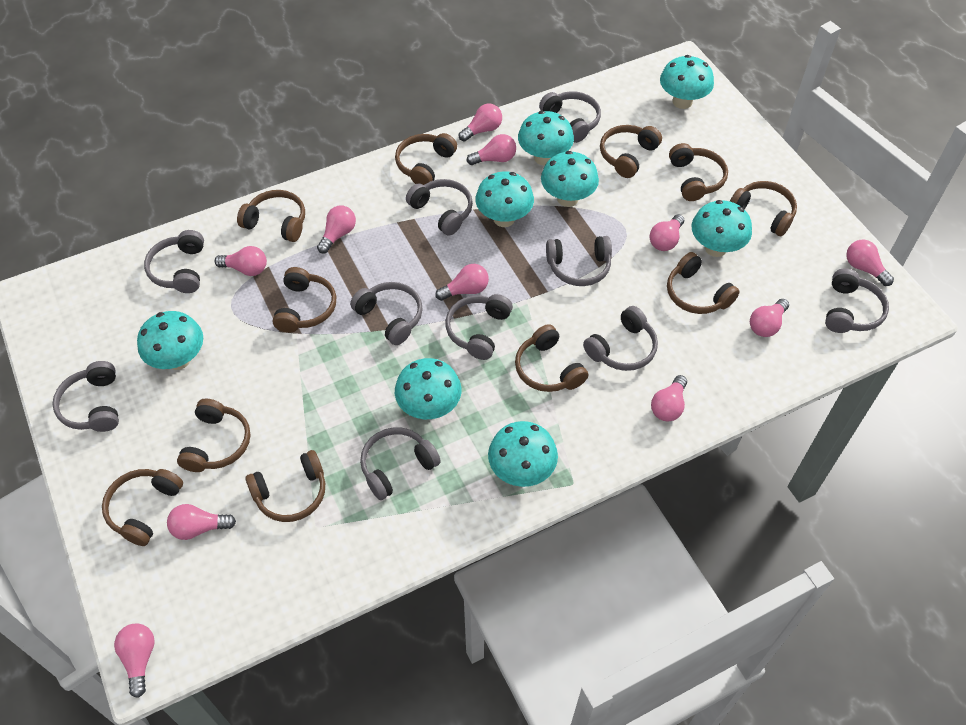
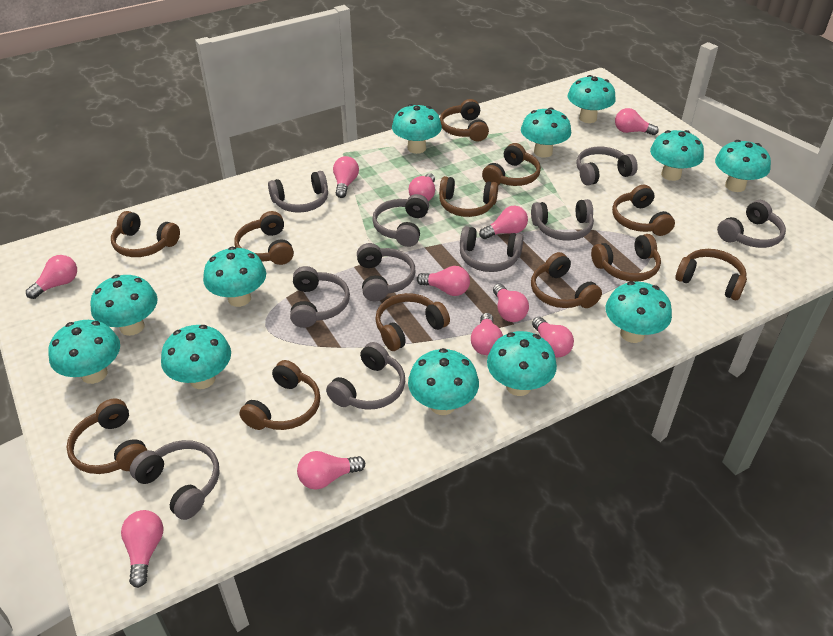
brown headphones: [102,469,183,546] [177,399,251,472] [237,190,305,242] [246,450,325,522] [273,267,336,333] [395,133,457,185] [515,324,588,392] [600,125,662,178] [667,252,739,314] [669,143,728,201] [730,181,797,236] = 11 -> [66,398,147,474] [111,211,180,257] [234,211,294,265] [239,360,320,430] [375,293,450,351] [439,176,498,217] [440,99,489,142] [482,143,541,186] [531,252,602,308] [591,234,661,282] [612,185,675,236] [676,249,747,300] = 12
turquoise mushroom: [137,311,203,370] [395,358,461,419] [475,171,534,227] [488,421,558,487] [518,111,574,166] [541,151,599,207] [660,55,714,109] [692,200,752,257] = 8 -> [48,320,120,384] [90,275,158,336] [161,325,231,389] [203,247,266,307] [392,104,442,154] [408,348,479,415] [487,331,557,396] [521,107,571,158] [568,75,616,123] [606,281,672,343] [650,130,704,181] [715,140,771,192] = 12

